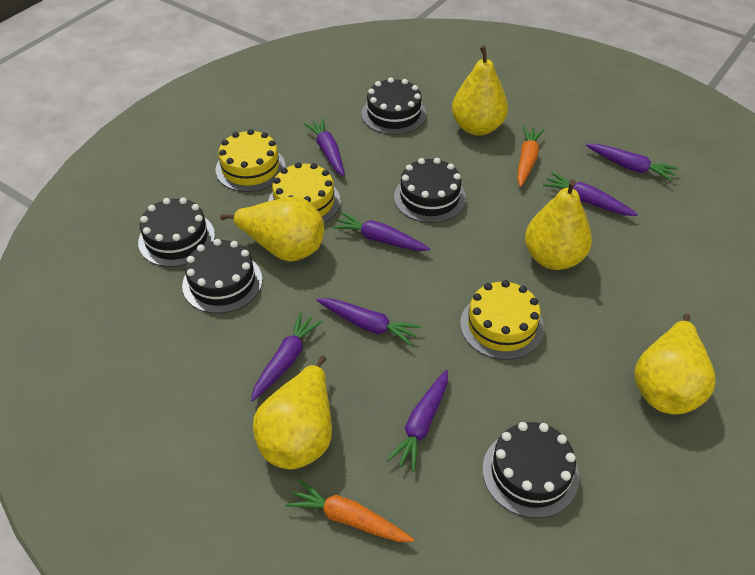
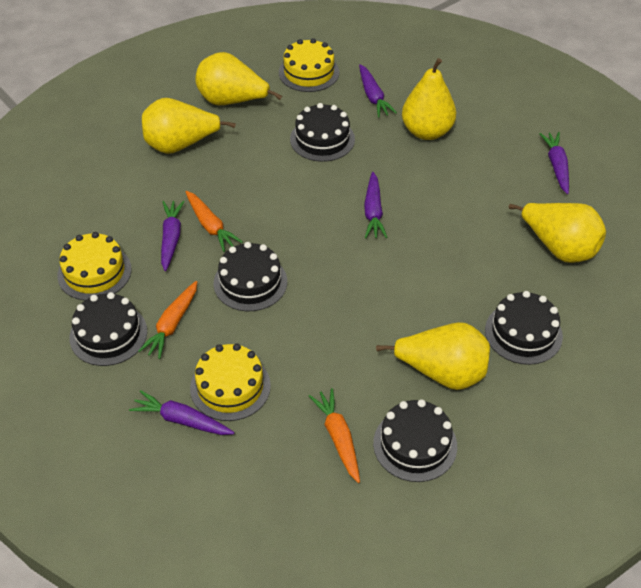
orange carrot: [285,479,415,542] [517,126,544,187] = 2 -> [138,281,197,359] [185,191,243,252] [309,388,360,483] = 3
purple carrot: [251,312,323,401] [304,118,345,176] [316,298,421,346] [332,212,430,251] [387,370,448,472] [543,172,638,216] [586,144,679,182] = 7 -> [129,390,235,435] [161,201,185,271] [359,64,397,118] [364,172,388,238] [539,132,569,194] = 5

